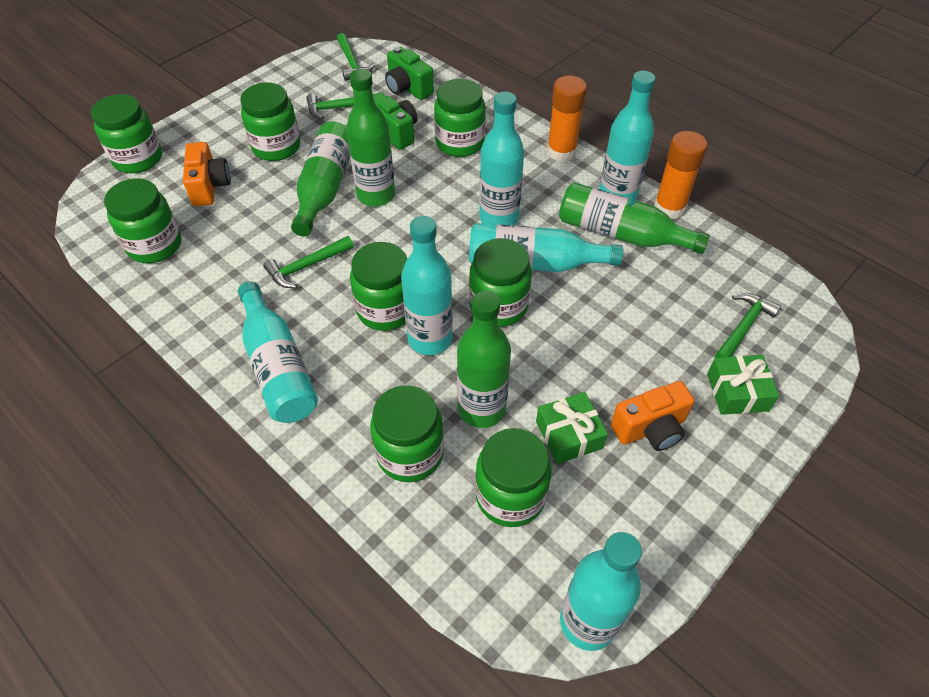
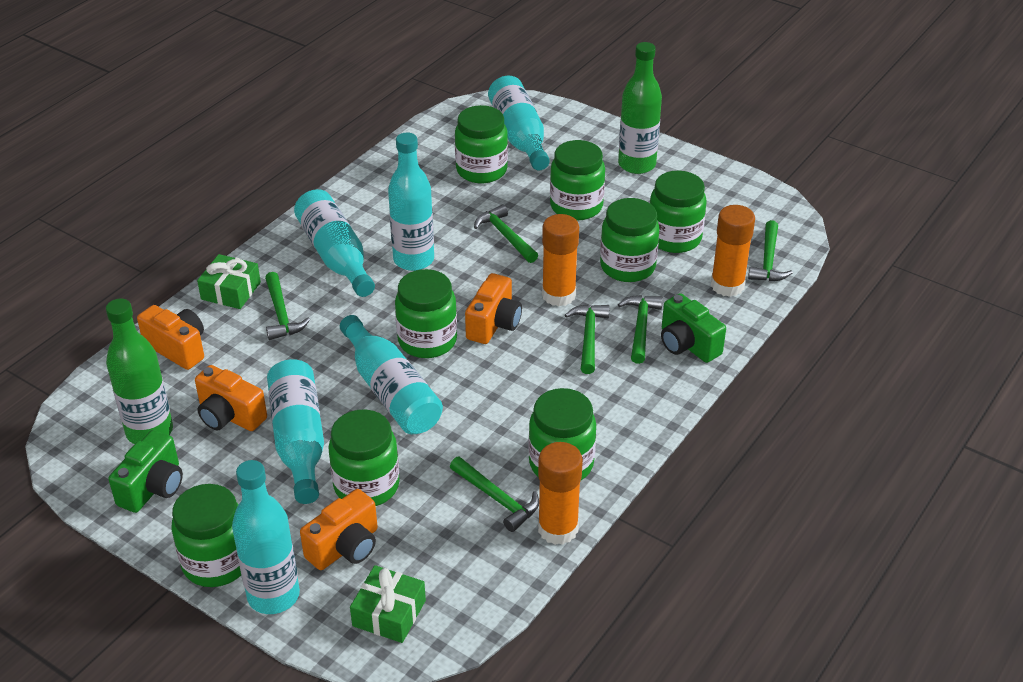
green bottle: [291,122,350,237] [346,69,395,207] [457,291,511,428] [559,182,710,254] = 4 -> [106,299,173,444] [618,42,662,174] = 2
green hammer: [263,236,354,288] [306,93,377,120] [337,33,375,81] [715,293,781,358] = 4 -> [265,272,310,340] [450,457,539,532] [474,204,538,263] [565,305,610,374] [618,295,663,364] [748,220,793,281] = 6
orange camera: [183,142,231,206] [611,381,695,451] = 2 -> [137,305,204,370] [195,365,267,431] [300,489,378,570] [465,273,522,344] = 4
orange glue stick: [547,75,587,162] [654,131,707,219] = 2 -> [538,442,583,545] [542,214,579,306] [711,205,755,297] = 3

